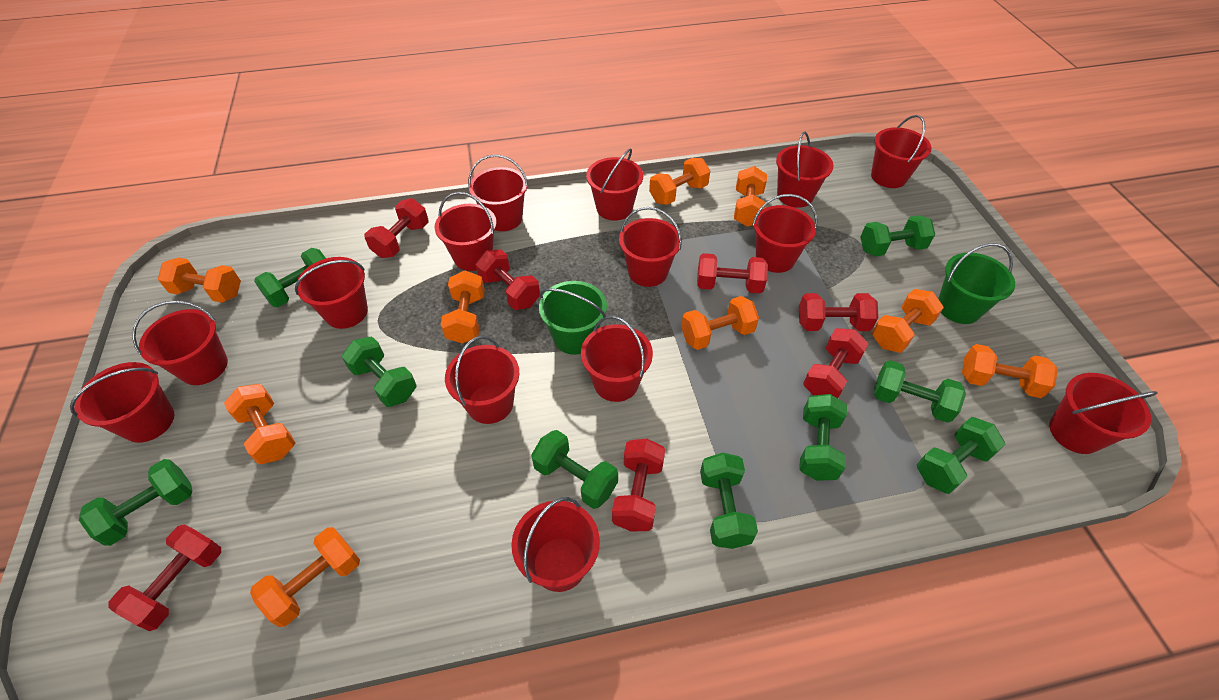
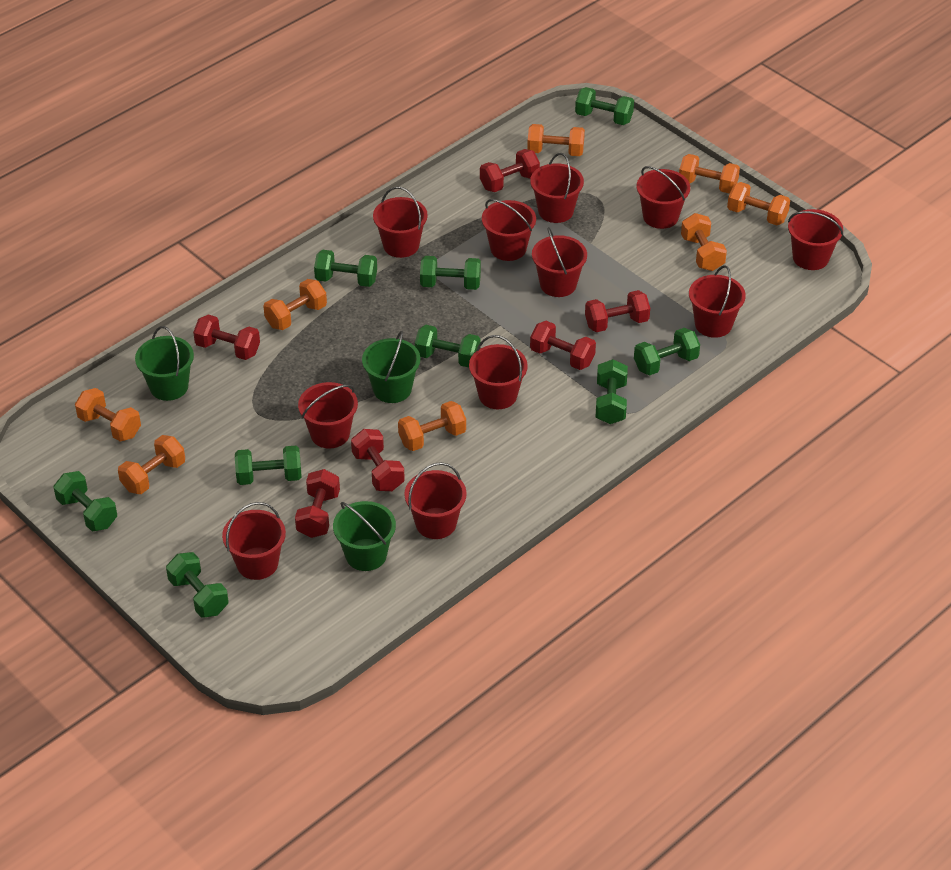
green bucket: [539,281,607,355] [938,243,1015,324] = 2 -> [135,326,194,401] [333,501,396,571] [362,330,420,403] = 3
orange dumbbell: [158,258,241,303] [224,384,295,464] [250,527,360,627] [441,271,485,344] [649,158,710,205] [681,296,759,350] [734,166,767,227] [872,289,944,353] [962,344,1058,398] = 9 -> [75,388,141,442] [118,435,185,494] [263,279,327,330] [398,401,466,451] [527,124,585,156] [679,154,740,194] [681,213,727,271] [727,182,790,225] = 8
red bucket: [70,362,174,443] [132,301,228,385] [295,257,368,329] [435,192,497,271] [445,336,519,424] [468,154,528,231] [511,497,600,592] [581,316,653,402] [586,149,643,221] [619,207,682,287] [752,194,817,273] [776,131,834,208] [871,115,932,188] [1049,373,1158,454] = 14 -> [222,502,286,580] [298,382,358,449] [373,187,428,258] [404,462,466,539] [469,335,528,409] [482,199,536,261] [530,153,584,223] [532,227,587,297] [637,166,690,229] [689,265,746,338] [788,209,843,270] = 11
red dumbbell: [108,525,221,631] [364,198,429,258] [476,249,540,310] [612,438,665,532] [697,253,768,294] [799,293,878,331] [803,328,868,398] = 7 -> [193,314,260,360] [295,469,340,538] [351,429,405,491] [480,149,540,192] [530,321,596,370] [585,290,650,332] = 6

